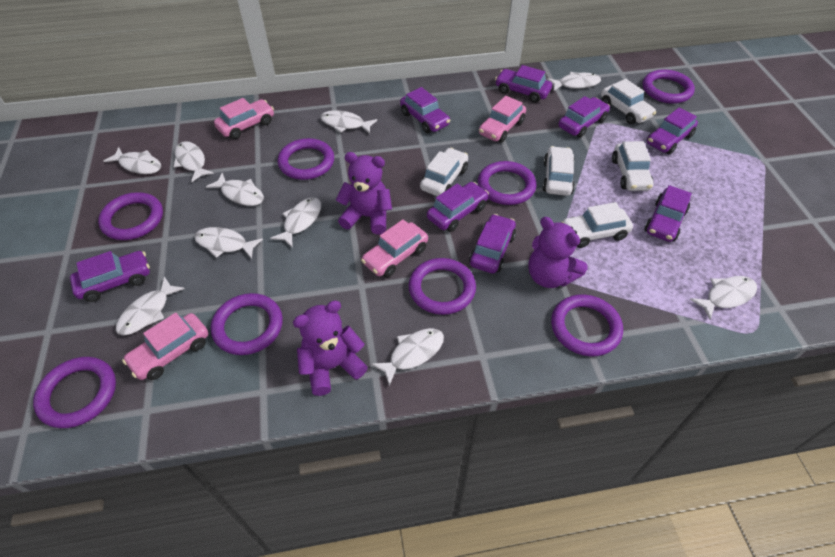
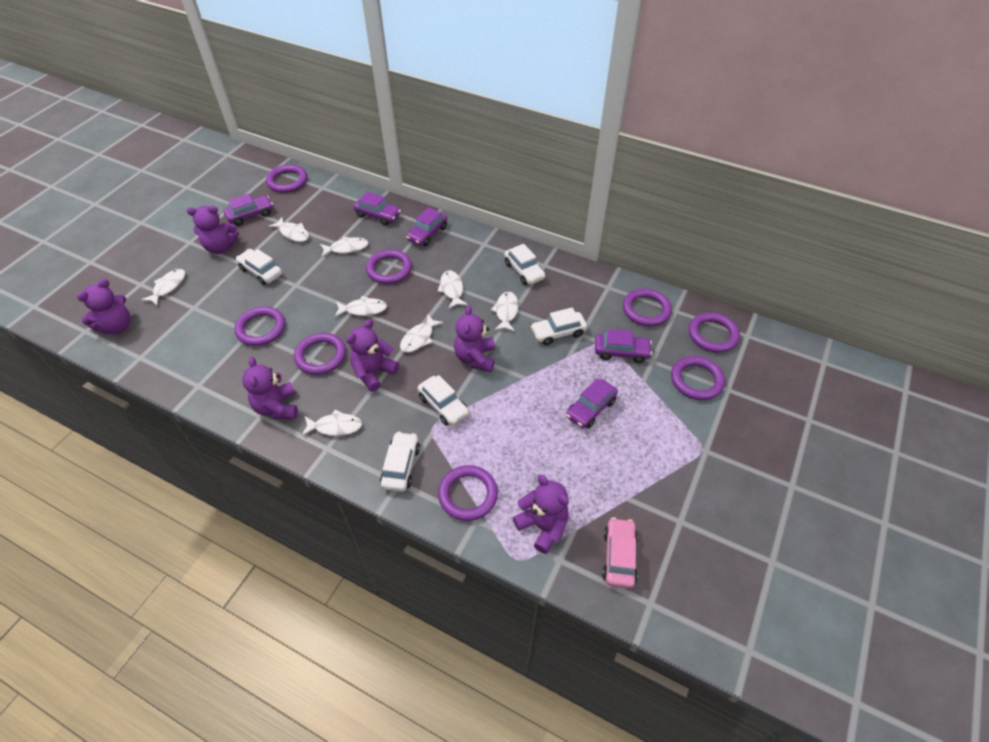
pink car: [122,313,208,380] [214,98,274,139] [361,219,428,277] [479,96,526,143] = 4 -> [602,517,638,588] = 1
purple car: [70,251,150,302] [400,87,450,133] [427,182,489,232] [469,214,516,274] [495,65,552,103] [559,96,610,138] [645,185,692,242] [647,107,698,154] = 8 -> [224,194,273,226] [354,192,401,225] [406,207,447,246] [566,378,618,429] [595,329,652,363] = 5
purple teddy bear: [293,301,368,396] [336,152,392,235] [528,217,587,288] = 3 -> [77,279,130,334] [187,206,239,254] [242,357,298,419] [347,319,399,392] [454,305,495,372] [513,475,569,554] = 6
white fish: [104,147,161,174] [116,277,185,335] [173,141,214,182] [194,227,263,259] [206,173,264,206] [270,198,321,247] [320,110,377,134] [371,328,444,386] [547,72,601,91] [689,276,757,320] = 10 -> [141,269,185,306] [269,217,309,242] [301,410,362,436] [320,237,369,257] [335,296,387,317] [400,315,444,353] [437,271,468,309] [491,291,519,332] = 8

